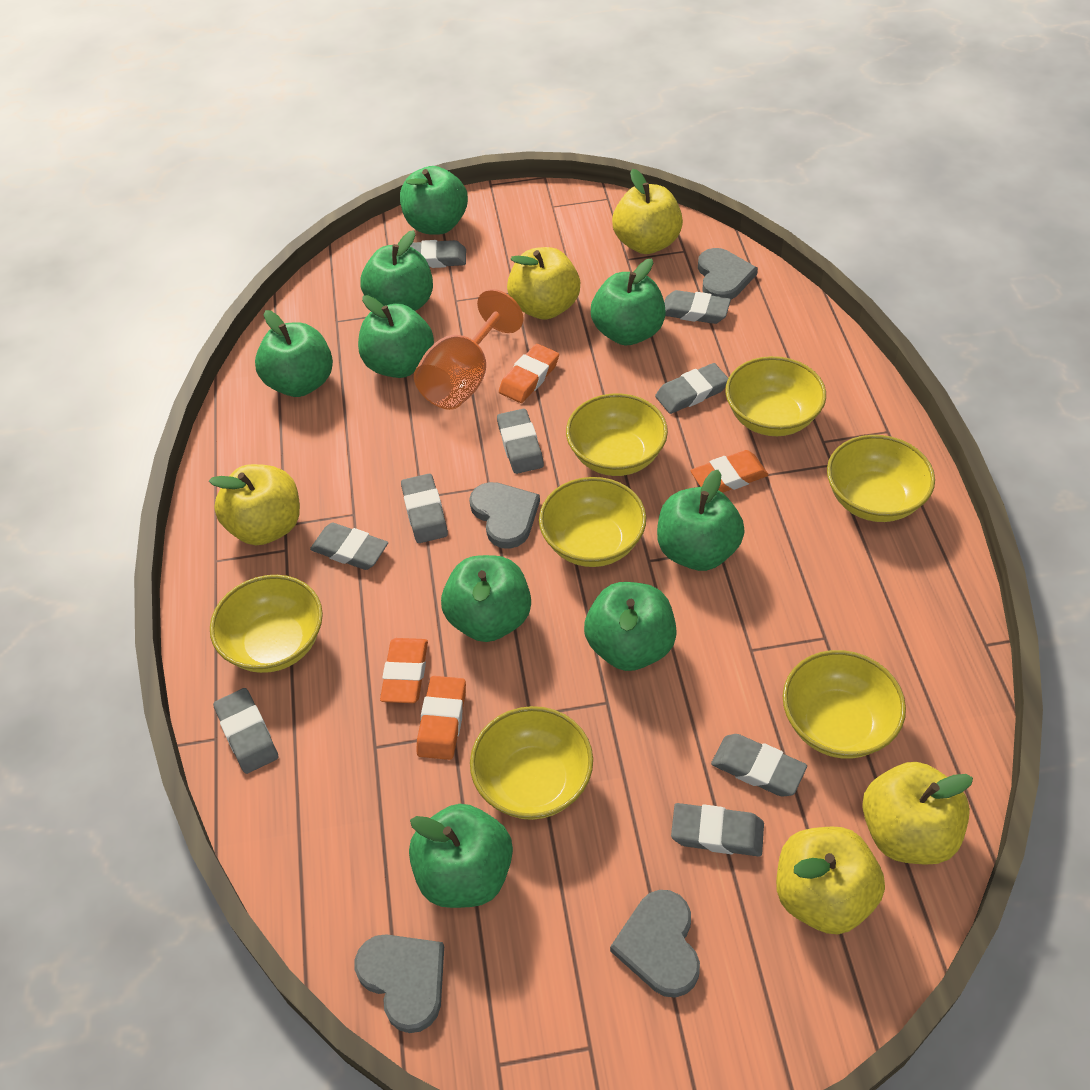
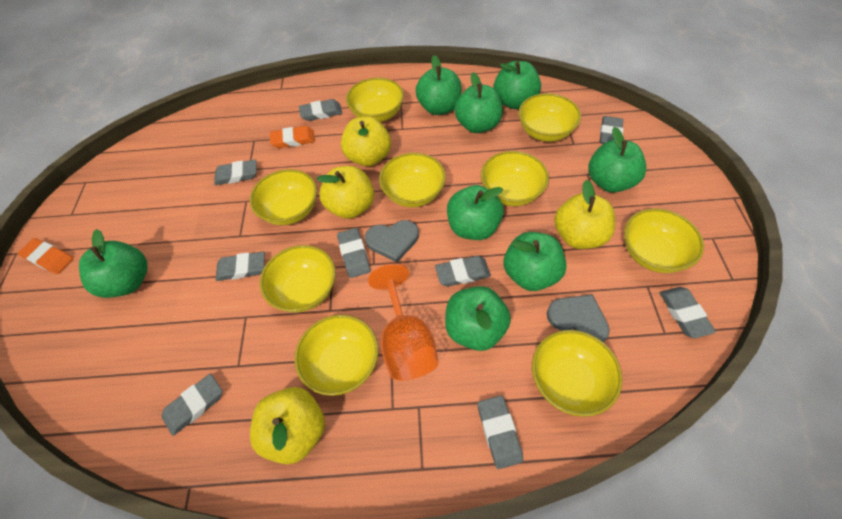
green apple: [255,310,333,397] [358,295,434,378] [360,230,433,311] [400,166,468,235] [409,804,513,908] [441,555,531,642] [584,582,677,671] [591,259,666,345] [657,470,745,571] = 9 -> [79,229,148,298] [416,55,462,115] [445,286,511,351] [447,185,504,240] [454,72,503,133] [494,61,541,109] [504,232,567,291] [588,127,647,193] = 8
grey heart: [355,934,444,1033] [469,482,540,549] [610,890,700,998] [698,248,758,300] = 4 -> [365,220,419,262] [547,294,610,342] = 2
orange eraser: [380,638,428,703] [417,676,466,760] [499,344,559,403] [690,450,768,493] = 4 -> [18,238,73,274] [270,126,315,148] = 2
yellow apple: [209,464,300,545] [507,247,580,320] [612,169,683,254] [776,826,885,935] [862,762,973,865] = 5 -> [250,387,325,464] [317,166,374,219] [341,116,391,166] [554,180,615,249] = 4
yellow bowl: [210,575,323,673] [470,706,593,820] [539,477,646,567] [566,393,668,476] [725,356,826,436] [783,650,906,759] [827,435,935,522] = 7 -> [250,169,317,225] [260,245,336,312] [294,314,378,396] [346,78,404,122] [379,153,446,207] [481,151,549,206] [519,93,581,142] [532,330,623,417] [624,208,704,273] = 9

